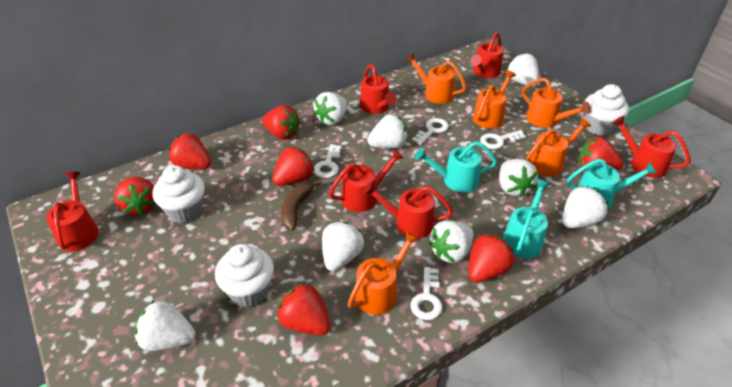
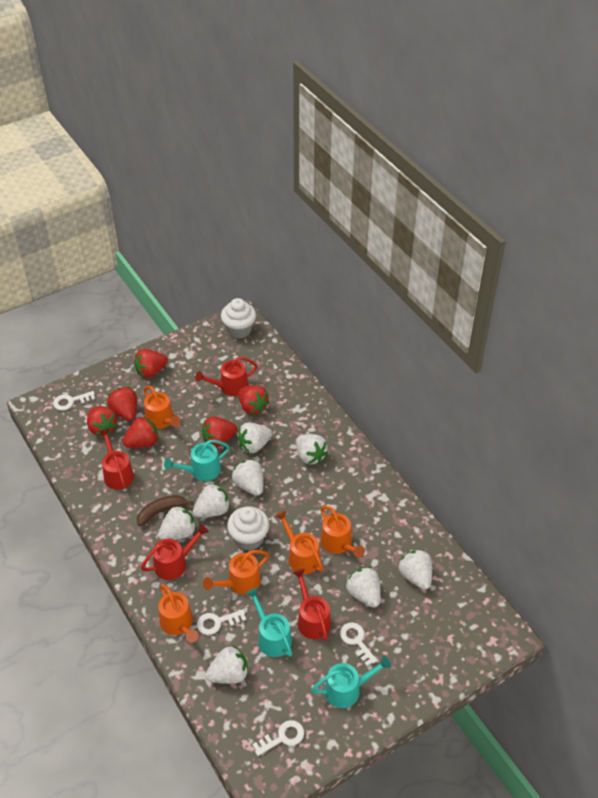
red strawberry: [114,177,155,216] [169,133,211,169] [262,105,300,140] [272,146,315,186] [277,283,330,335] [469,233,514,282] [578,137,624,171] = 7 -> [87,406,118,436] [107,387,137,421] [123,416,159,448] [134,349,168,378] [202,417,237,447] [238,385,269,415] = 6
red watering can: [46,172,99,251] [329,149,404,212] [360,64,396,114] [363,182,453,238] [470,32,503,78] [612,116,690,178] = 6 -> [99,428,134,490] [141,524,208,580] [195,357,258,396] [293,569,331,641] = 4
white cupcake: [153,165,205,223] [215,244,274,307] [584,84,629,136] = 3 -> [221,298,256,339] [227,506,269,551] = 2

